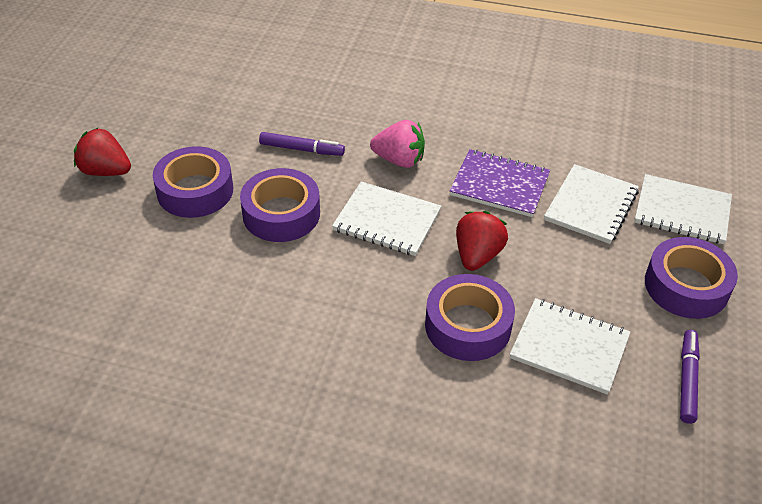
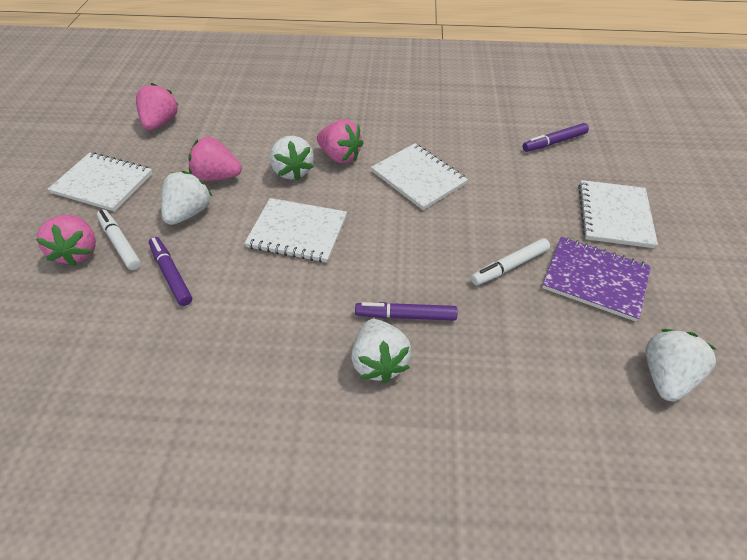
pink strawberry: [370,120,425,168] = 1 -> [36,215,96,266] [136,83,178,130] [188,137,242,181] [317,120,364,163] = 4
purple marker: [259,132,345,156] [680,330,700,424] = 2 -> [149,237,192,306] [355,302,458,321] [523,123,589,152] = 3
purple tape: [153,146,233,218] [240,168,320,242] [425,274,515,361] [645,237,738,319] = 4 -> none = 0
red strawberry: [74,128,131,176] [456,211,508,271] = 2 -> none = 0
white marker: none = 0 -> [97,209,141,270] [471,238,550,285] = 2
white strawberry: none = 0 -> [161,171,212,225] [270,136,314,181] [351,319,412,383] [646,329,716,401] = 4

